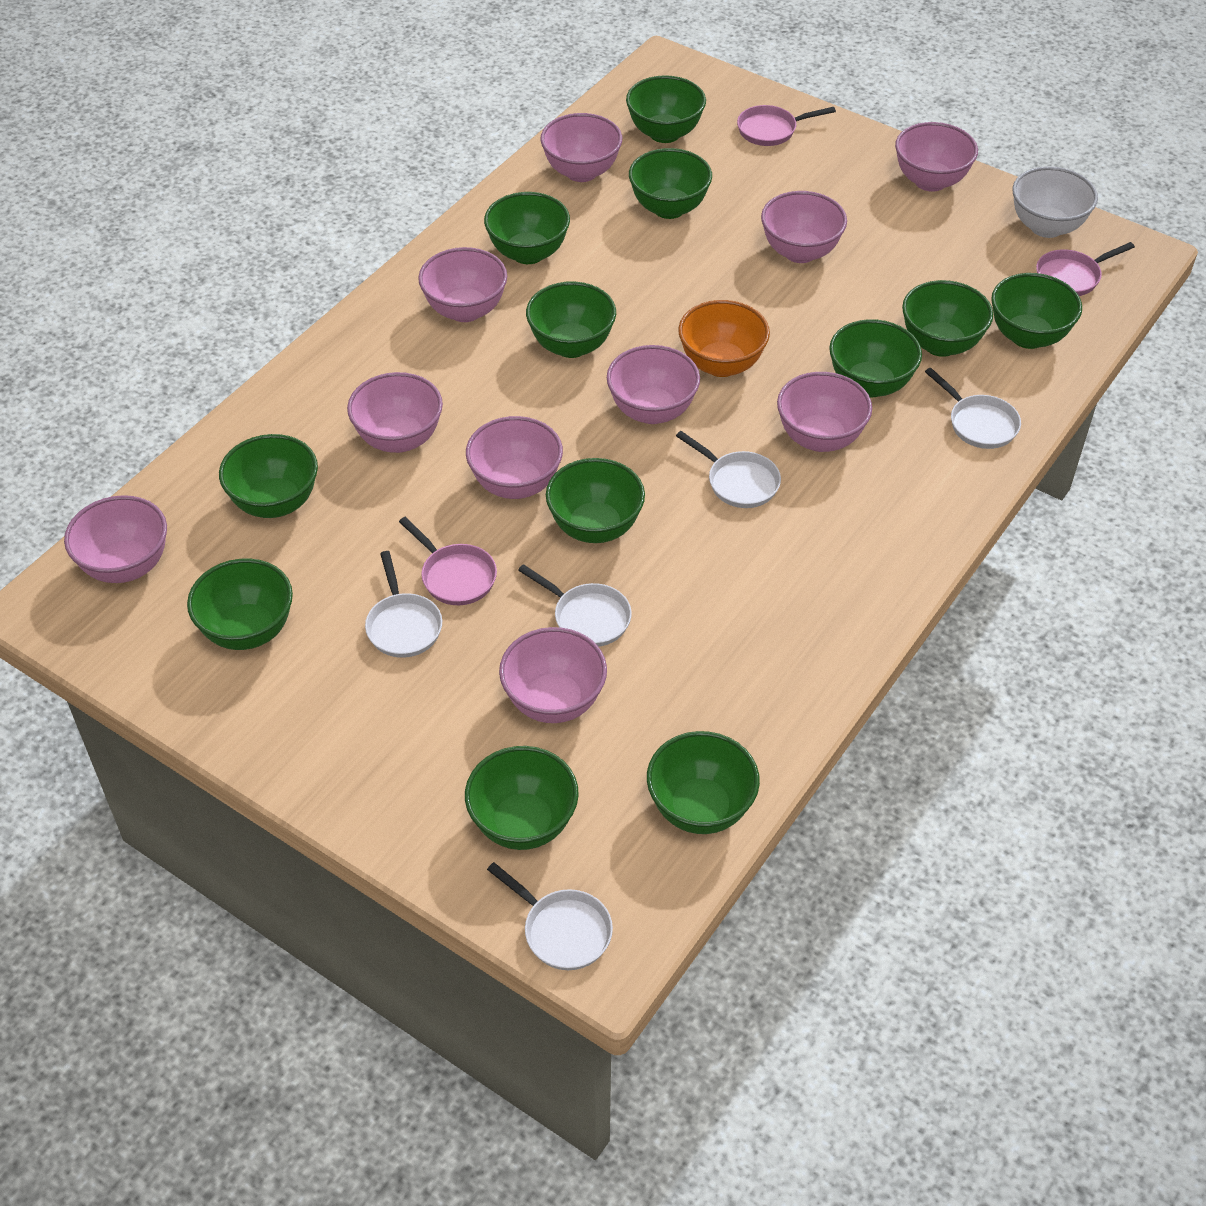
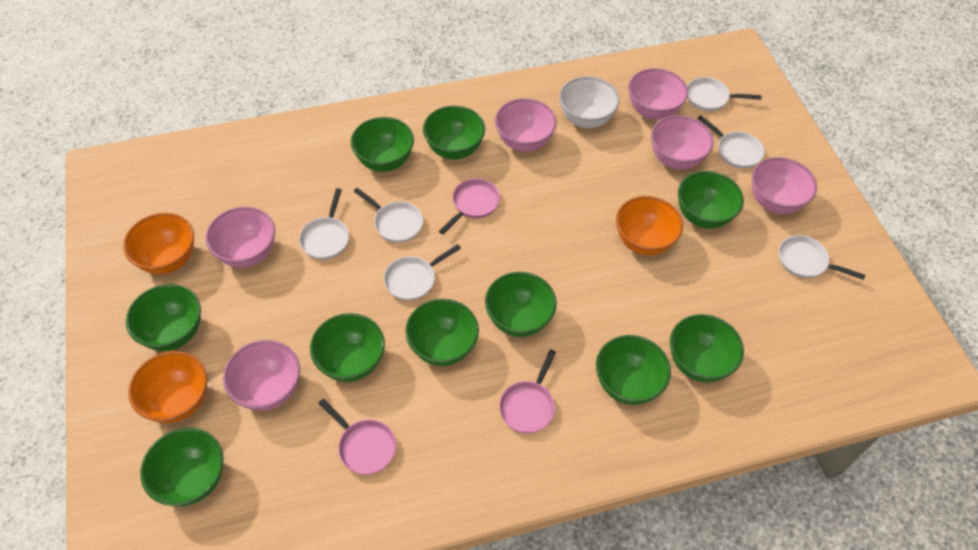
green bowl: [187,558,293,650] [219,434,318,518] [465,746,579,850] [484,192,570,264] [526,281,616,358] [546,458,645,543] [626,75,706,143] [629,148,712,219] [647,731,760,834] [829,319,922,397] [902,280,993,357] [991,273,1082,349] = 12 -> [126,284,201,351] [140,428,224,506] [310,313,385,382] [351,117,414,172] [405,299,479,366] [423,106,485,160] [485,272,557,337] [596,335,671,405] [670,314,744,382] [678,171,744,229] = 10
orange bowl: [678,300,770,377] = 1 -> [123,213,194,274] [128,351,207,423] [616,196,683,255] = 3
pink bowl: [64,495,167,583] [347,372,443,453] [418,247,507,322] [466,416,563,499] [499,627,607,723] [541,113,622,182] [607,345,700,424] [761,191,847,263] [777,372,872,452] [895,122,978,192] = 10 -> [206,207,275,268] [223,340,300,411] [495,98,557,152] [628,68,688,120] [651,115,714,170] [752,157,817,214] = 6
white pan: [365,551,442,658] [487,862,613,970] [518,564,632,647] [676,431,781,508] [925,368,1021,449] = 5 -> [299,188,349,260] [354,188,423,243] [384,244,461,301] [687,77,762,111] [697,115,764,169] [779,235,865,280] = 6

